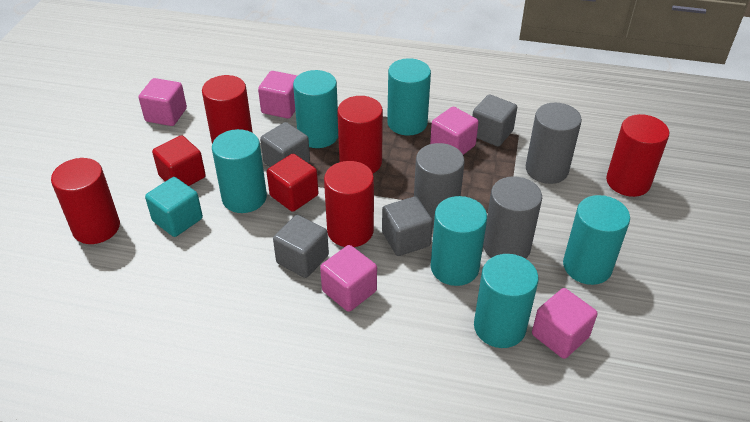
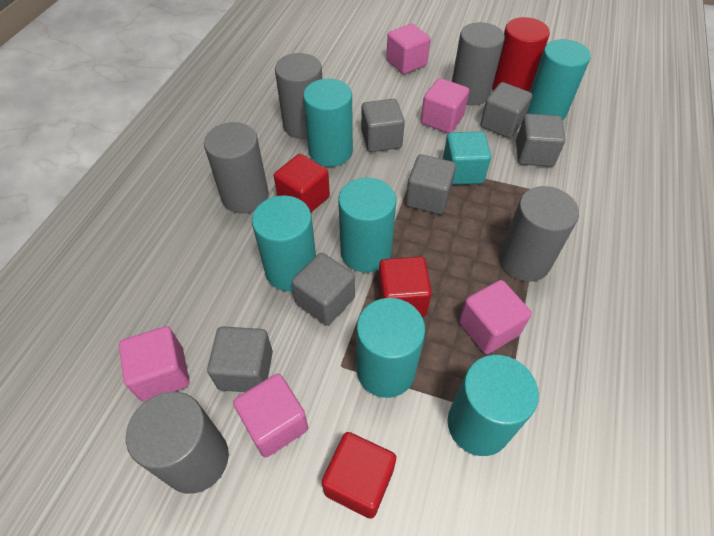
grey cube: [260,122,310,167] [273,215,329,278] [382,197,433,256] [472,94,517,146] = 4 -> [207,326,273,392] [292,253,355,325] [361,99,405,152] [406,154,456,214] [480,82,532,138] [516,114,566,167] = 6
grey cylinder: [414,143,465,228] [483,176,542,259] [526,103,582,184] = 3 -> [126,392,229,494] [204,122,269,214] [275,53,322,139] [452,22,505,105] [499,186,579,281] = 5
red cube: [152,135,206,186] [267,154,318,212] = 2 -> [274,154,330,212] [322,432,396,519] [378,257,432,317] = 3
red cylinder: [51,158,120,244] [202,75,253,144] [324,161,374,247] [337,96,383,173] [606,114,669,197] = 5 -> [492,17,550,92] = 1

